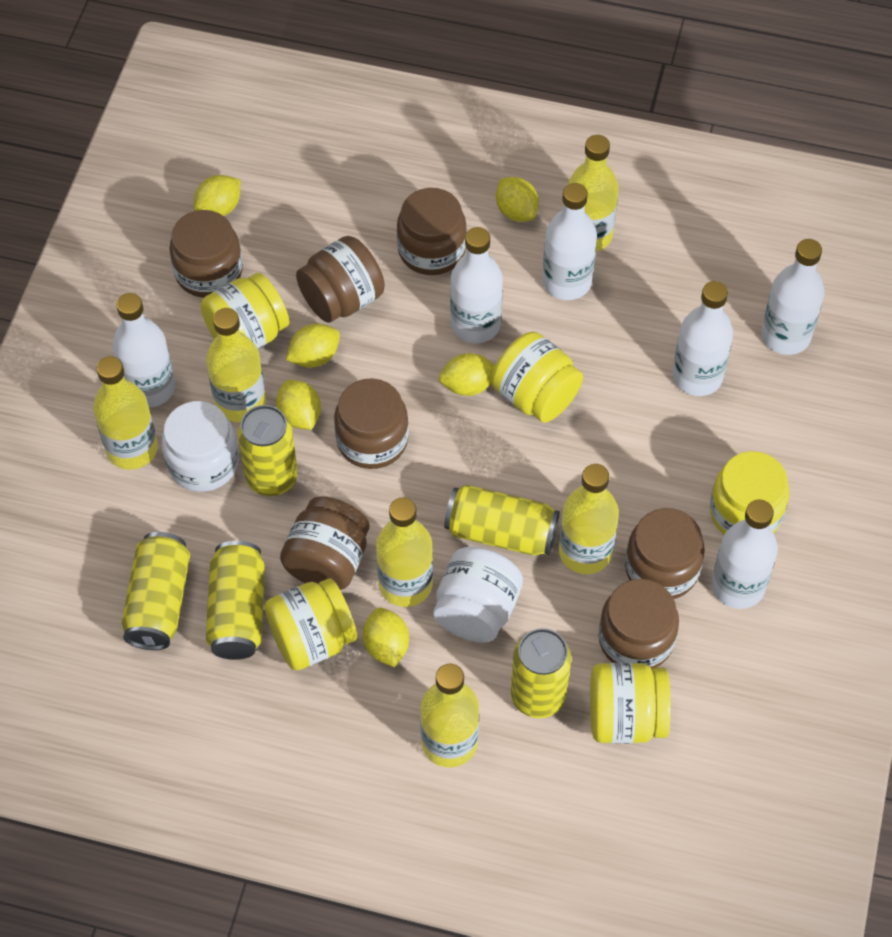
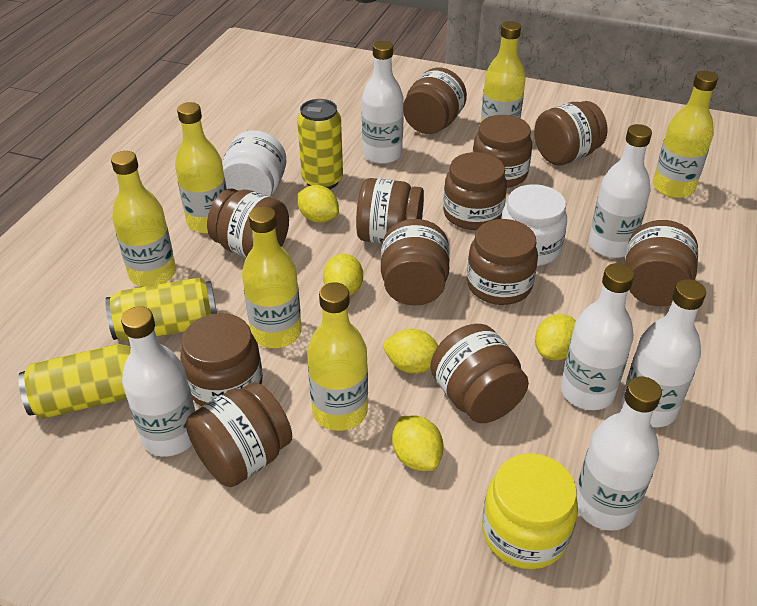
brown jar: [169,210,243,298] [280,496,370,590] [296,236,385,323] [334,378,409,469] [397,188,467,275] [599,579,679,670] [625,508,705,599] = 7 -> [180,313,263,407] [186,382,292,487] [207,188,289,258] [356,178,424,244] [381,219,450,306] [403,68,467,134] [430,324,529,423] [443,152,507,230] [467,219,538,305] [473,115,532,188] [534,101,607,165] [625,220,698,306] = 12
yellow can: [122,532,190,650] [206,541,265,660] [238,405,298,496] [444,484,560,556] [511,628,571,718] = 5 -> [18,344,131,419] [105,277,217,341] [297,99,343,189] = 3
yellow jar: [200,273,289,349] [264,578,357,670] [491,332,583,423] [590,663,671,743] [710,451,790,534] = 5 -> [482,453,578,569] = 1
yellow lemon: [194,175,241,216] [276,380,321,430] [286,324,340,368] [363,607,409,667] [439,353,495,396] [496,177,539,222] = 6 -> [298,185,339,223] [323,254,363,296] [383,329,438,374] [392,415,444,471] [535,314,576,361] = 5

